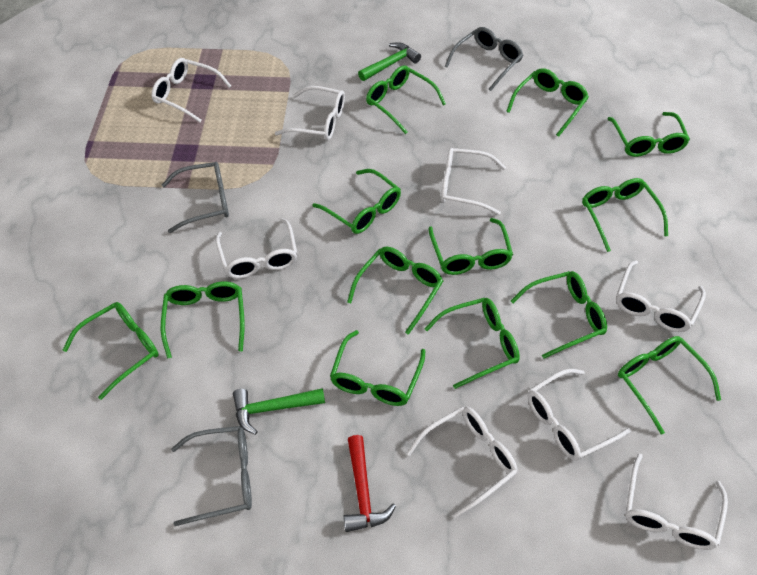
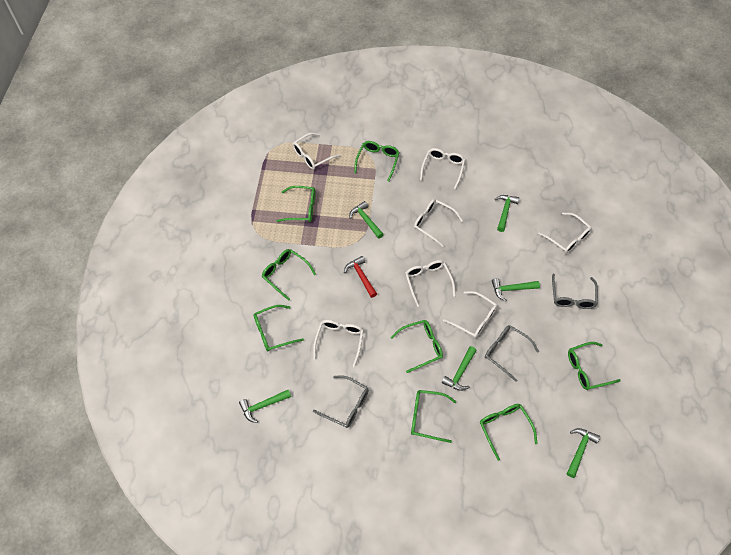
green glasses: [63,302,159,400] [161,281,245,359] [312,169,401,234] [330,330,425,406] [347,246,443,335] [366,65,446,134] [424,298,520,389] [428,218,513,275] [506,68,589,137] [511,271,607,359] [582,178,668,252] [608,112,690,157] [618,336,721,435] = 13 -> [253,305,304,351] [262,249,316,300] [277,186,315,222] [354,141,399,181] [390,320,443,373] [411,390,456,443] [480,404,537,461] [568,342,621,390] = 8
green hammer: [233,388,325,435] [358,42,421,81] = 2 -> [239,390,291,423] [349,201,384,239] [442,346,477,391] [492,278,540,302] [495,195,519,232] [567,428,600,478] = 6
white glasses: [151,58,231,122] [215,218,298,279] [275,86,345,140] [406,406,518,518] [441,148,506,215] [528,369,632,461] [616,260,706,332] [625,453,728,550] = 8 -> [293,133,340,170] [313,320,364,367] [405,260,455,307] [414,199,463,247] [420,148,465,189] [443,291,497,338] [538,213,592,254] = 7

